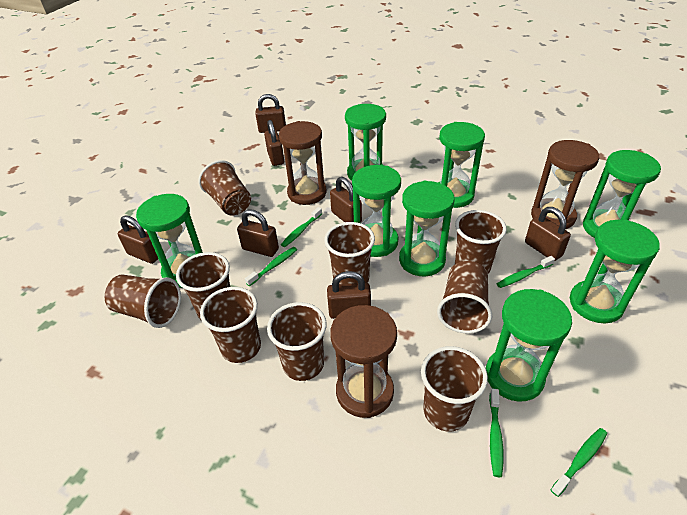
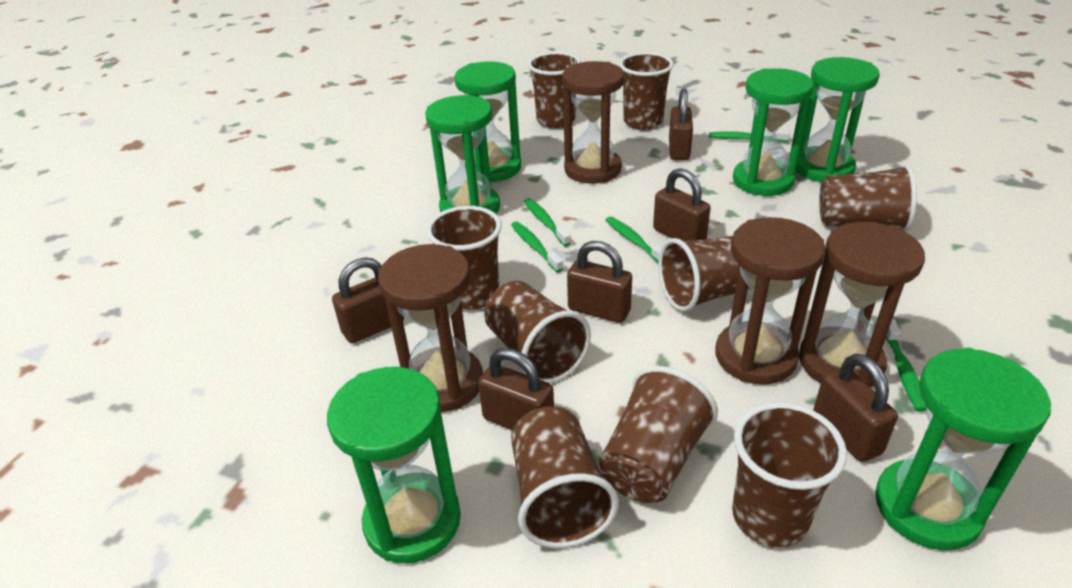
brown hourglass: [279,121,327,205] [330,305,397,418] [531,140,599,229] = 3 -> [378,244,483,412] [562,61,625,184] [715,217,826,385] [799,222,925,388] = 4
brown padlock: [118,215,158,264] [237,209,279,257] [255,94,286,133] [264,120,284,166] [327,271,371,319] [330,177,362,223] [525,207,571,261] = 7 -> [332,257,404,343] [478,348,554,430] [567,241,632,323] [653,168,711,240] [669,89,693,160] [813,354,898,462] = 6
green hourglass: [136,194,203,288] [345,104,386,181] [352,165,401,257] [399,181,455,277] [438,122,485,208] [486,289,572,402] [570,219,660,324] [583,150,661,238] = 8 -> [327,367,461,563] [425,95,500,214] [454,61,521,182] [733,68,814,196] [796,57,880,182] [875,347,1051,550] = 6

